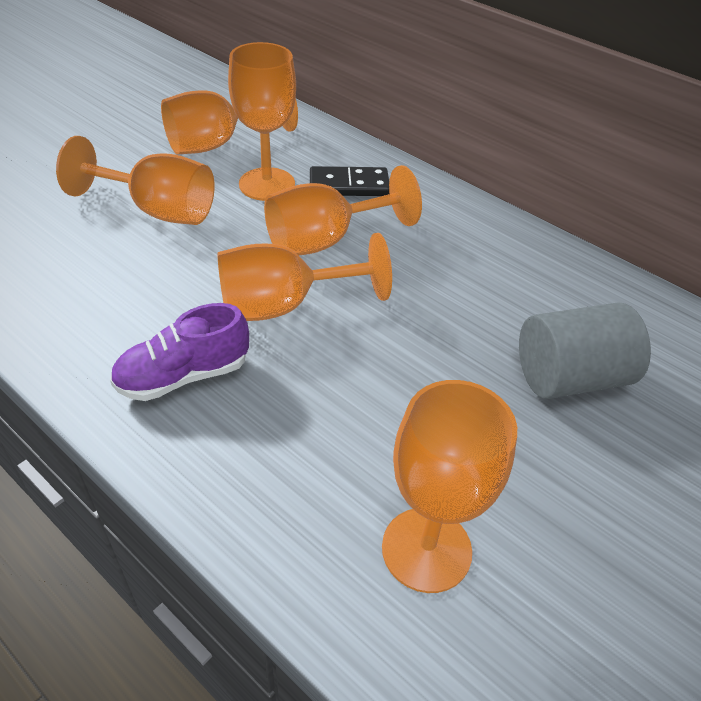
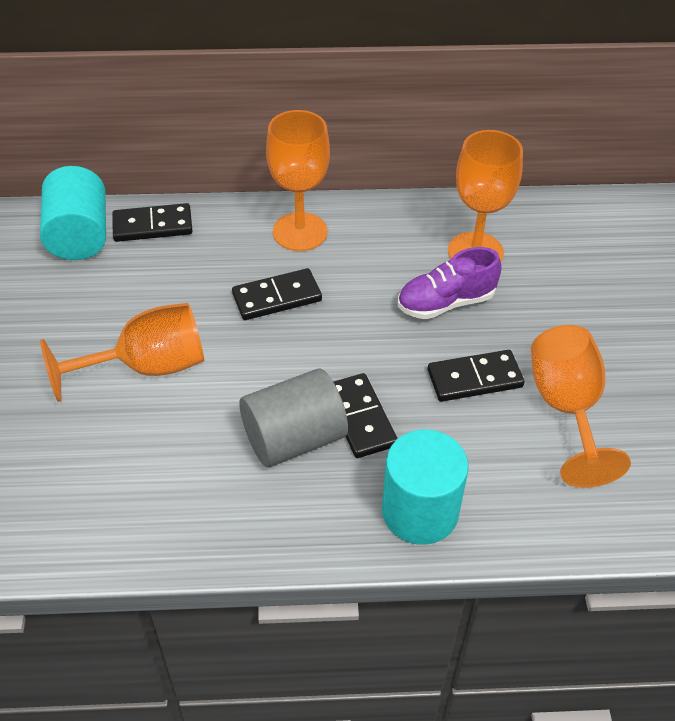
black domino: [310,166,390,196] = 1 -> [112,203,192,242] [232,268,322,320] [334,373,398,458] [428,350,525,402] = 4
orange goblet: [56,136,215,225] [161,91,298,154] [218,233,392,321] [228,42,296,201] [264,165,422,255] [382,380,517,593] = 6 -> [40,303,204,402] [266,110,330,251] [448,130,523,262] [531,325,631,488] = 4
turquoise cylinder: none = 0 -> [40,166,106,260] [382,430,469,545] = 2

